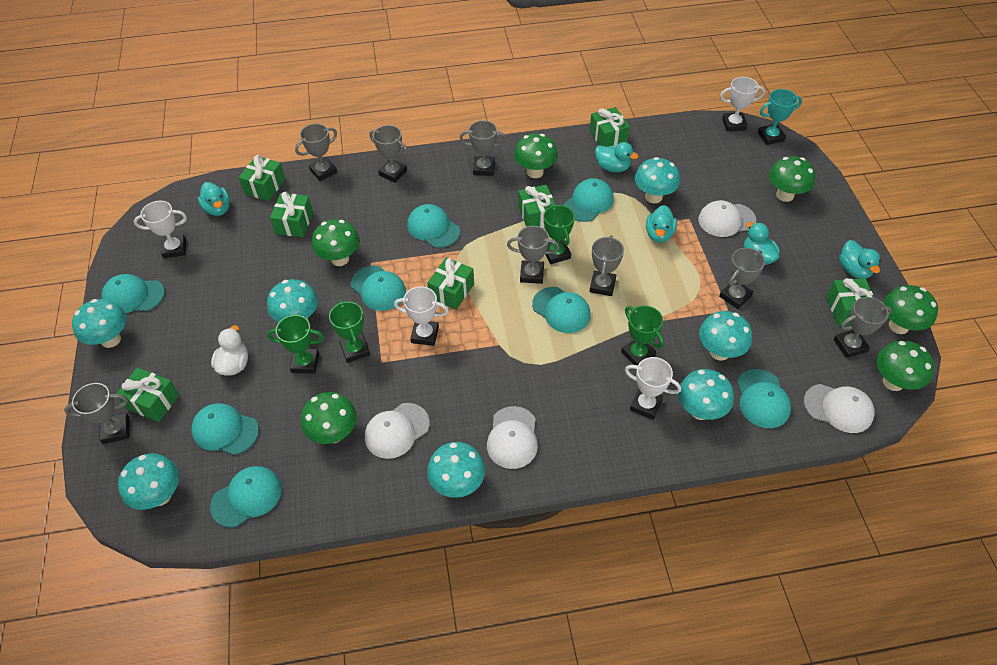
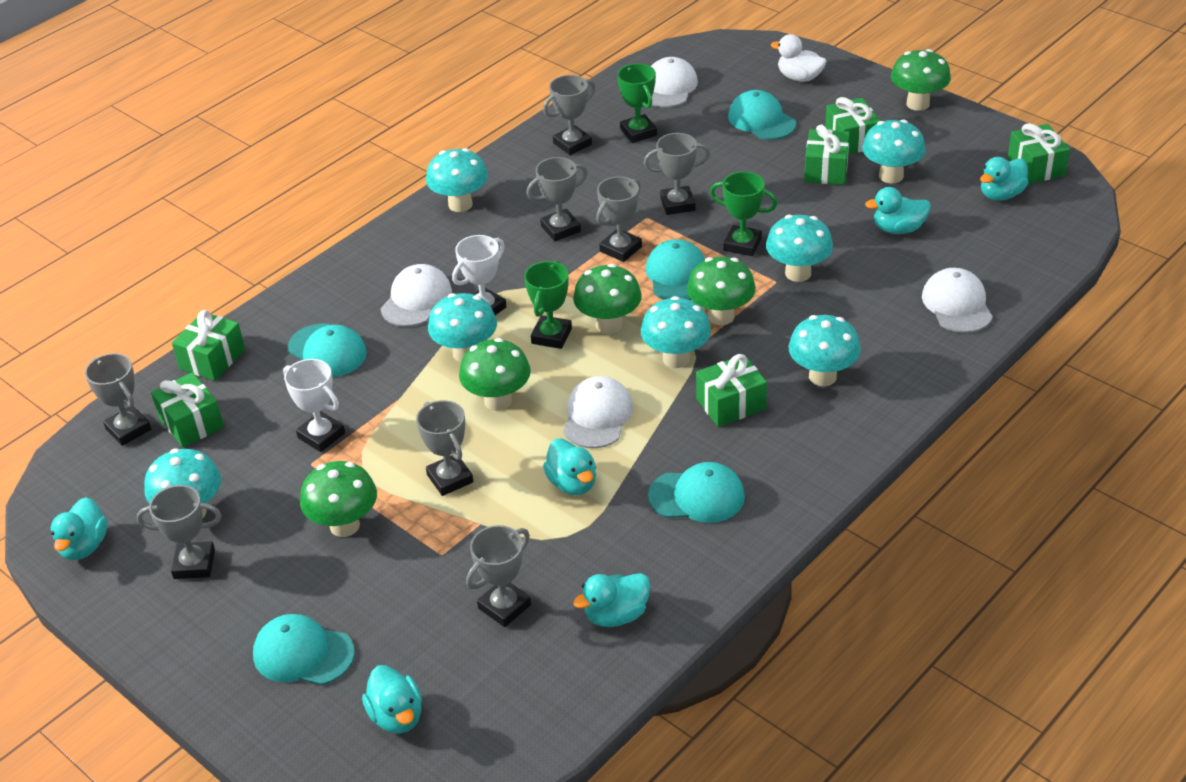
green gift: [116,368,179,422] [239,155,285,201] [270,191,313,237] [427,258,474,310] [518,185,555,228] [590,107,630,147] [826,278,874,326] = 7 -> [151,372,224,447] [172,310,245,381] [696,354,767,427] [804,125,850,185] [825,97,880,154] [1007,123,1070,184] = 6
green mushroom: [301,392,357,444] [312,219,360,266] [514,134,558,178] [769,156,815,202] [877,341,934,391] [883,285,938,334] = 6 -> [300,461,377,537] [459,338,531,411] [573,264,642,334] [687,257,756,325] [891,49,951,111] = 5
green trophy: [267,315,324,373] [329,300,370,363] [544,204,575,264] [621,306,664,365] = 4 -> [524,261,572,349] [617,63,657,143] [710,172,777,256] = 3
turquoise cap: [101,274,165,313] [191,403,259,455] [210,466,282,528] [351,266,406,311] [407,204,460,248] [532,287,591,333] [564,178,614,222] [737,369,791,428] = 8 -> [253,614,355,685] [288,323,367,377] [646,239,705,300] [648,462,745,523] [728,90,796,140] = 5
turquoise duck: [198,182,230,216] [595,142,639,172] [646,205,677,242] [744,222,779,265] [839,240,881,279] = 5 -> [51,497,108,560] [362,665,422,734] [543,438,596,495] [573,573,650,627] [865,187,931,234] [980,157,1029,201] = 6
turquoise trophy: [758,89,802,145] = 1 -> none = 0
white trophy: [134,201,187,259] [394,286,449,346] [625,357,681,420] [720,77,765,132] = 4 -> [283,359,345,452] [452,235,506,315] = 2

